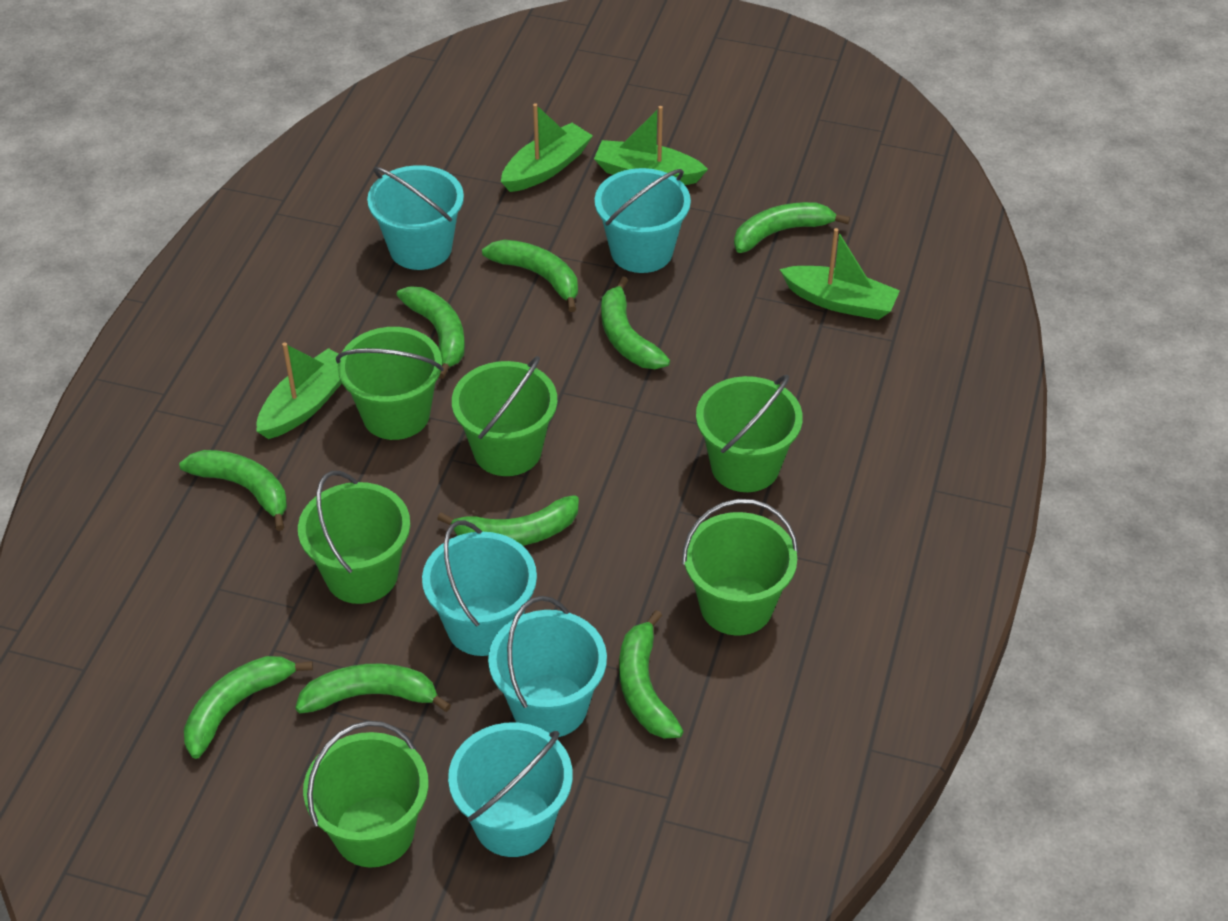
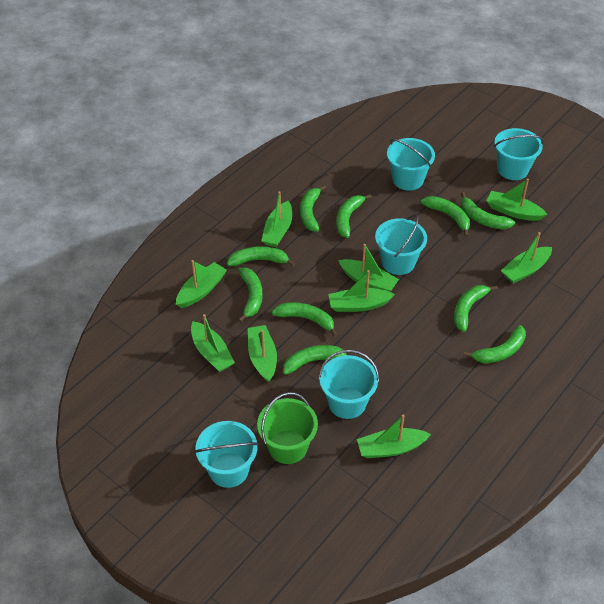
green banana: [179,450,287,531] [184,656,313,759] [295,664,451,714] [396,286,465,379] [437,495,579,546] [482,240,578,312] [601,276,670,369] [619,610,684,738] [734,202,850,253] = 9 -> [227,246,295,266] [238,268,262,322] [272,302,338,337] [283,345,347,375] [300,185,326,232] [336,194,372,238] [421,196,470,237] [454,285,498,332] [461,192,515,229] [463,325,526,363] = 10
green boat: [256,343,342,439] [501,103,593,192] [594,106,708,185] [780,228,900,320] = 4 -> [176,260,227,308] [191,314,235,372] [248,325,277,383] [261,191,292,247] [328,270,395,312] [338,244,399,292] [357,414,431,458] [486,179,547,221] [501,232,552,283] = 9
green bucket: [298,471,410,604] [303,721,429,868] [336,327,444,440] [452,356,557,476] [682,499,799,636] [696,375,803,492] = 6 -> [257,392,318,464] = 1

